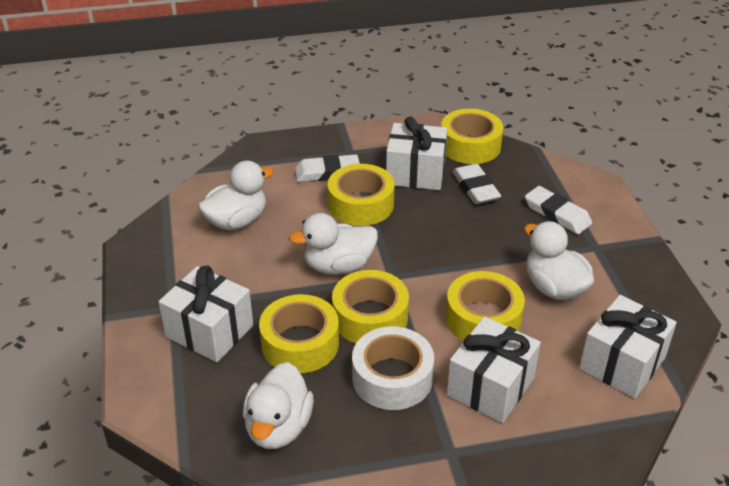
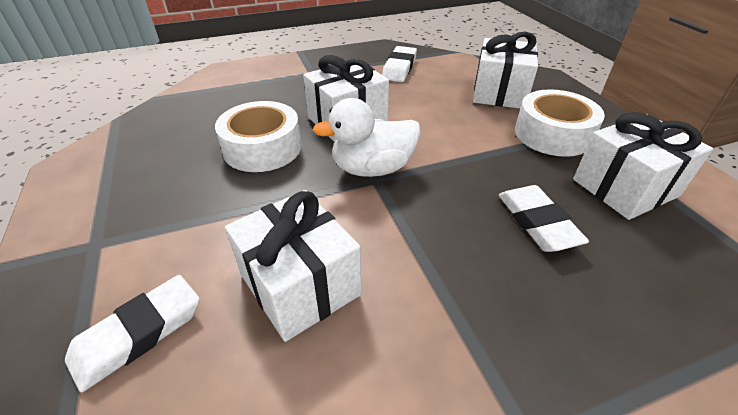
white duck: [198,161,274,230] [243,362,314,449] [289,213,378,275] [524,221,594,300] = 4 -> [312,98,421,177] = 1
white tape: [352,327,434,410] = 1 -> [215,101,302,172] [515,89,605,157] = 2
yellow tape: [259,294,339,373] [328,164,395,226] [332,270,409,343] [441,109,503,164] [446,271,525,341] = 5 -> none = 0

